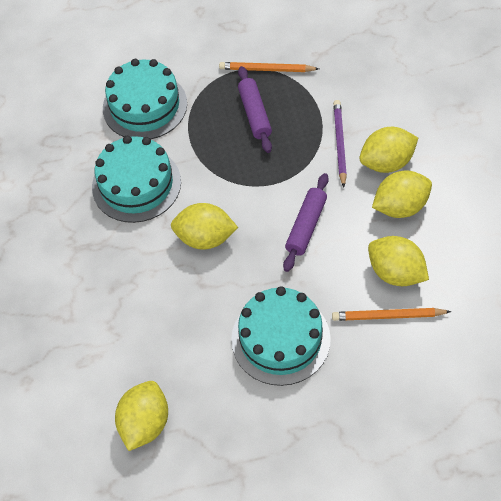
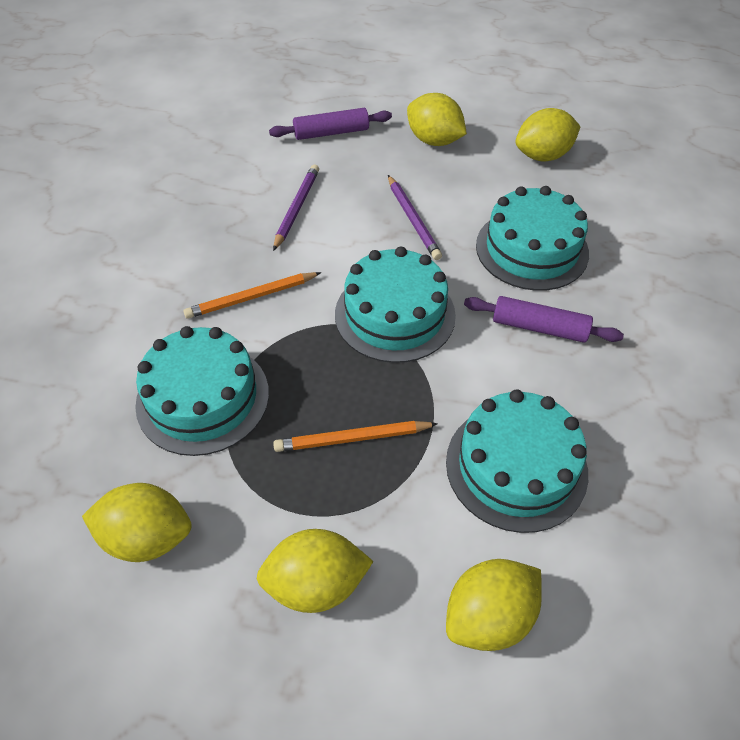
purple pencil: [333,100,347,187] = 1 -> [273,165,319,251] [388,175,442,260] = 2
turquoise cake: [92,136,181,223] [103,59,187,139] [231,286,331,386] = 3 -> [135,326,269,456] [335,247,456,363] [446,389,588,533] [476,186,589,291] = 4

